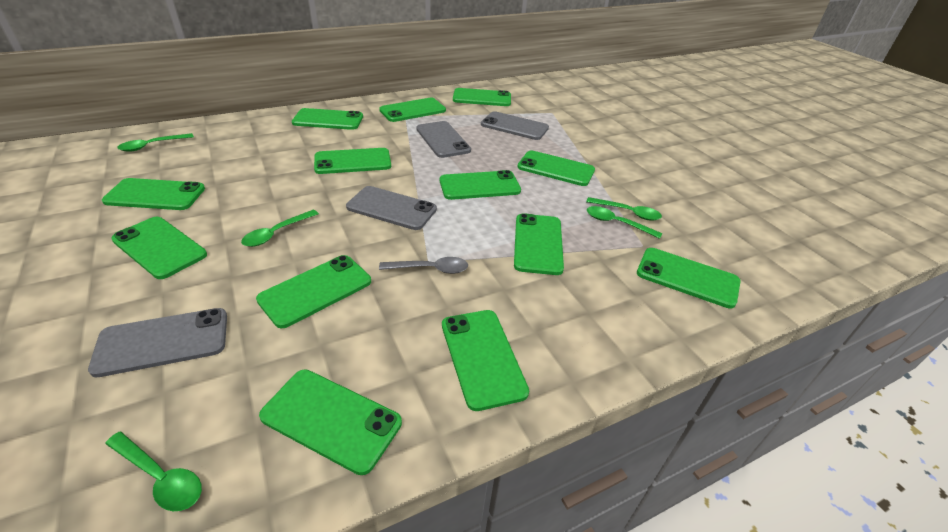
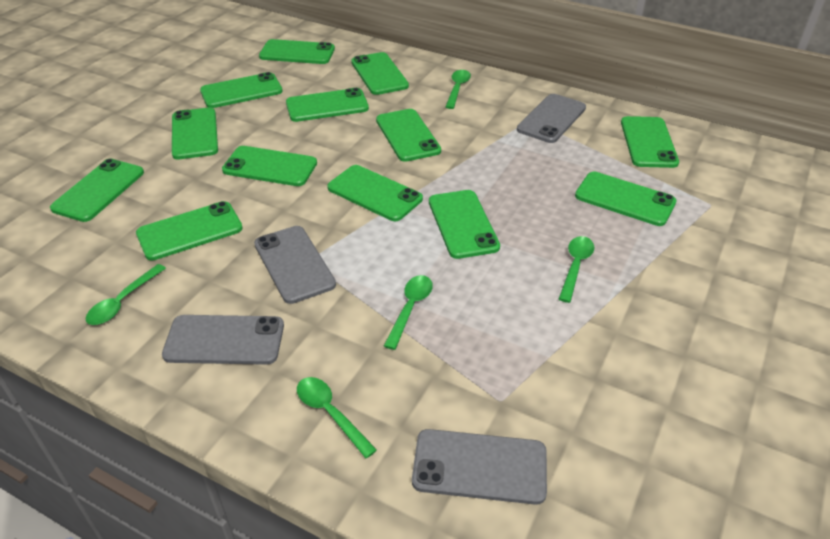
grey spoon: [379,257,468,274] = 1 -> none = 0

